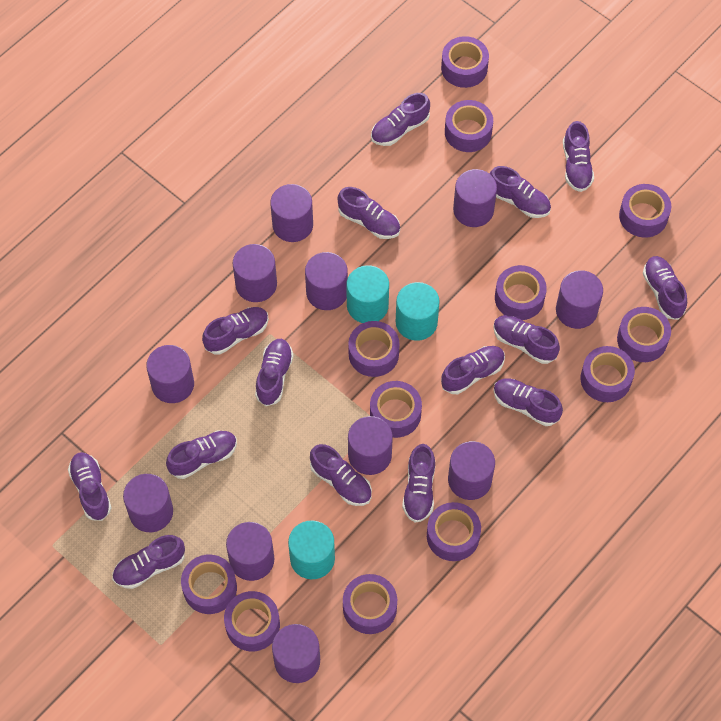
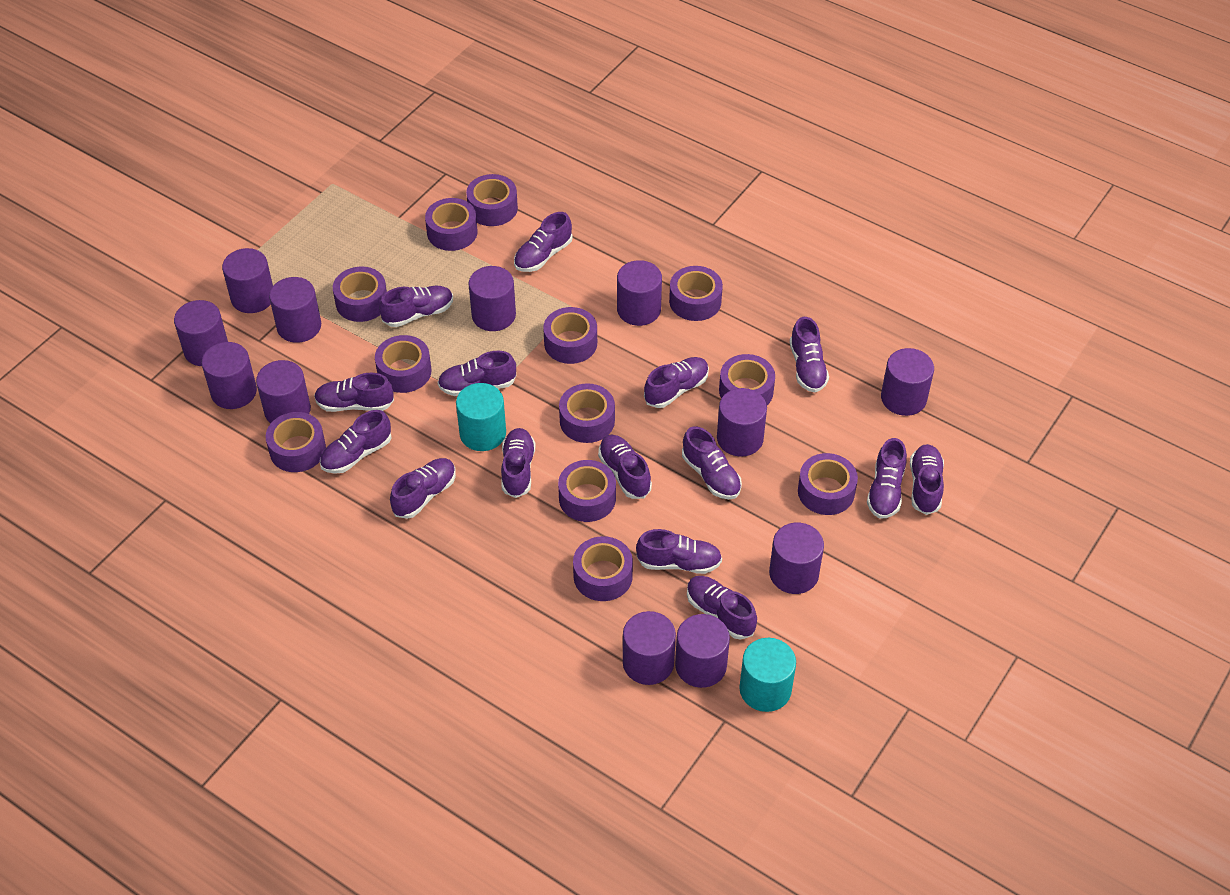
purple cylinder: [123,474,173,532] [146,345,194,403] [226,522,274,581] [232,244,277,302] [270,184,313,242] [272,624,320,683] [305,252,348,310] [348,416,393,475] [448,441,495,500] [453,169,497,227] [556,270,603,329] = 11 -> [174,300,228,366] [201,342,257,409] [222,248,273,313] [256,360,311,423] [269,277,321,343] [469,266,516,331] [617,260,662,326] [623,611,676,685] [675,614,730,688] [717,388,767,457] [769,523,824,594] [881,348,934,416] = 12
turquoise cylinder: [288,520,335,579] [346,265,389,323] [396,282,440,341] = 3 -> [456,383,506,451] [739,638,796,712] = 2

